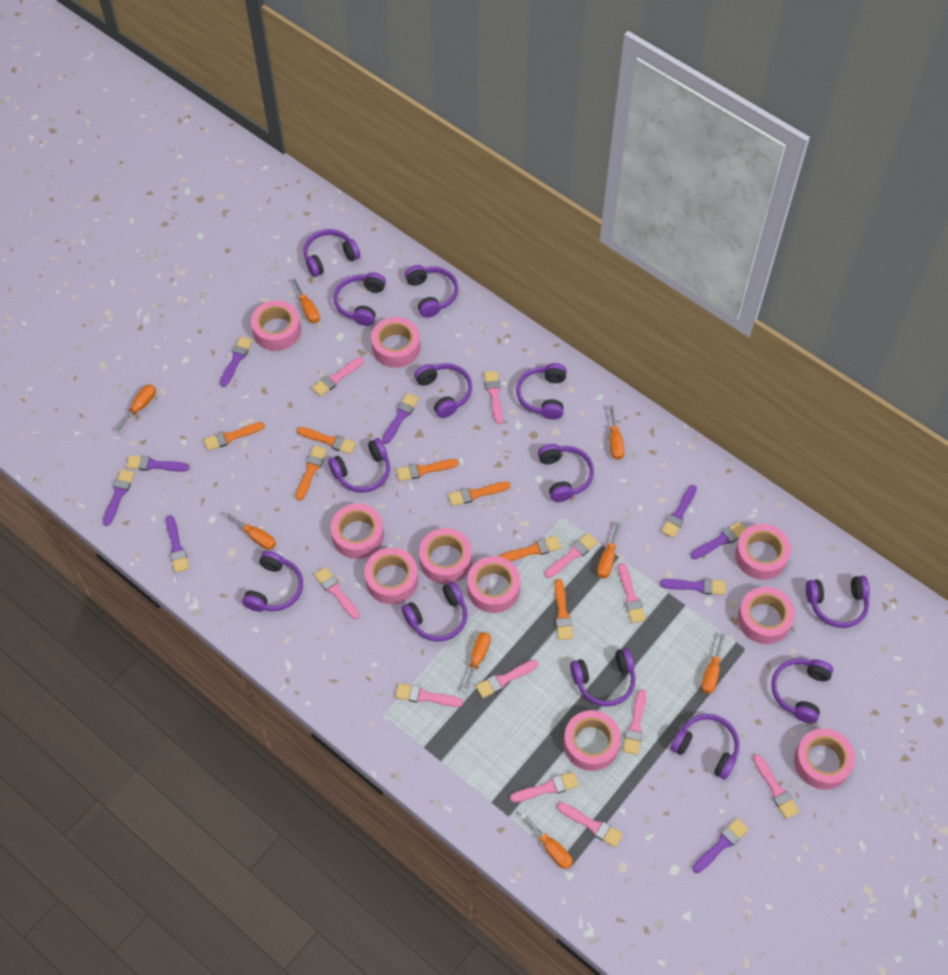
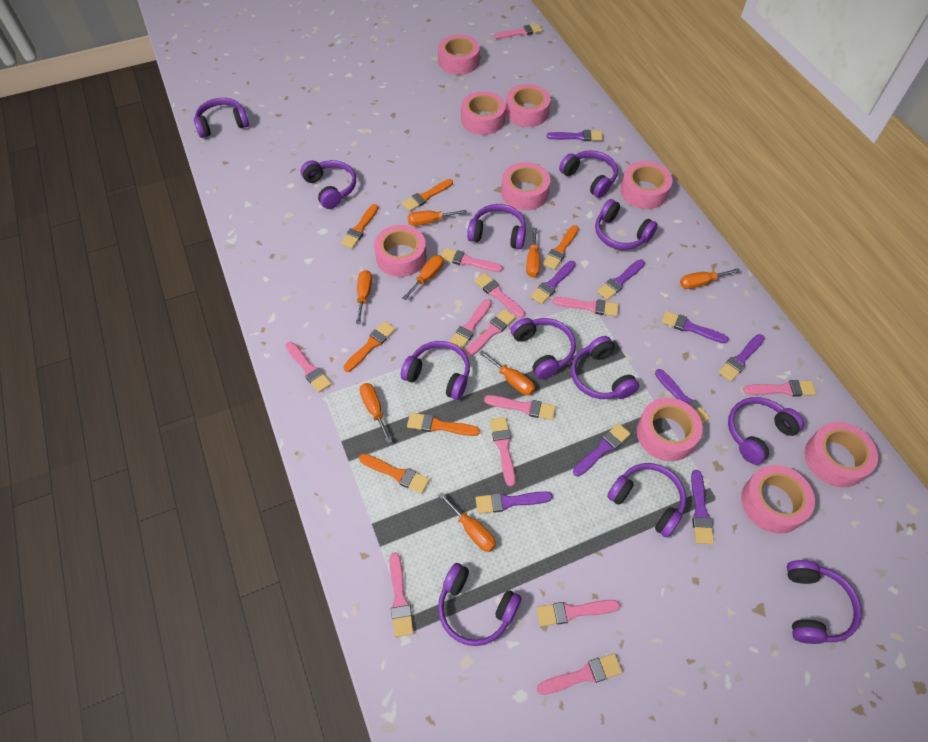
orange brush: [204,422,265,451] [296,446,327,501] [297,427,356,454] [396,459,459,481] [448,482,511,506] [499,536,561,561] [555,579,573,640] = 7 -> [341,204,378,248] [343,321,396,372] [359,454,430,494] [402,179,453,211] [407,413,480,436] [543,225,579,270] = 6
pink brush: [312,357,364,396] [314,567,360,619] [395,683,463,707] [476,660,538,698] [484,371,503,424] [510,772,579,802] [545,533,598,578] [557,802,623,847] [618,563,646,623] [623,689,646,755] [753,754,799,819] = 11 -> [286,342,331,393] [390,552,414,637] [441,248,503,272] [449,299,491,349] [465,309,515,357] [475,273,525,318] [484,395,556,420] [490,417,515,486] [494,24,542,39] [536,600,620,626] [537,653,622,695] [553,297,619,316] [743,380,816,396] = 13
pink tape: [251,300,301,351] [331,503,384,559] [364,548,418,604] [371,317,420,368] [419,528,472,584] [467,556,521,613] [563,710,621,771] [735,524,791,580] [738,587,795,644] [794,728,855,790] = 10 -> [374,225,427,277] [438,35,480,75] [461,91,506,135] [501,162,550,210] [505,84,551,127] [620,161,672,209] [637,398,703,461] [741,465,815,534] [804,422,878,487] = 9
purple headphones: [242,551,303,612] [303,229,360,277] [328,438,390,493] [333,272,386,326] [402,581,467,642] [405,265,458,318] [414,363,472,418] [516,363,567,420] [538,444,594,502] [570,648,636,706] [671,714,739,779] [771,659,833,723] [806,576,870,628] = 13 -> [194,98,249,138] [301,160,356,209] [401,341,470,400] [438,563,522,646] [467,204,526,249] [511,318,576,379] [559,150,618,198] [571,336,639,399] [595,199,658,250] [607,463,686,538] [728,397,804,465] [787,560,862,644] = 12

